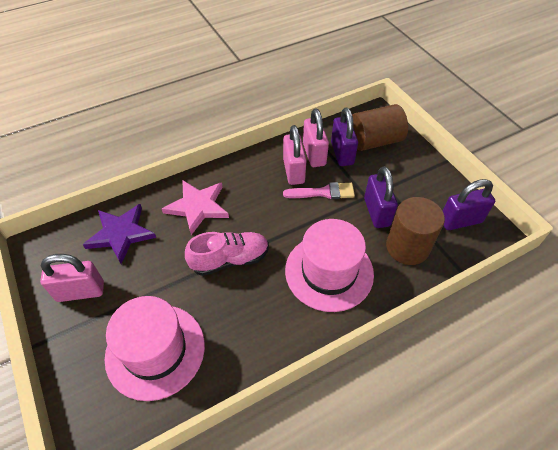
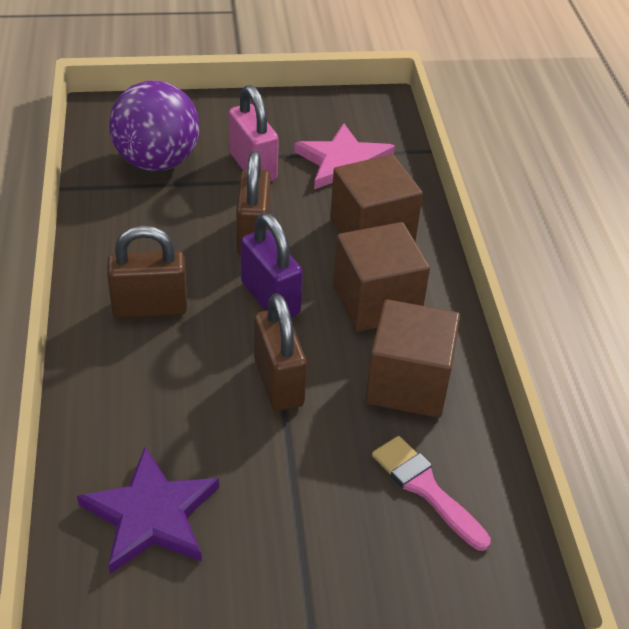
brown cube: none = 0 -> [330,154,423,241] [333,222,430,332] [365,299,460,418] = 3
brown cylinder: [352,104,408,151] [386,197,445,265] = 2 -> none = 0
brown padlock: none = 0 -> [107,225,187,318] [236,151,271,255] [254,294,307,411] = 3
pink hat: [105,296,205,401] [285,219,374,312] = 2 -> none = 0
pink padlock: [40,254,104,302] [283,125,307,185] [303,108,329,167] = 3 -> [229,85,279,181] = 1
pink shoe: [185,232,269,276] = 1 -> none = 0
purple ball: none = 0 -> [109,81,200,171] = 1
purple padlock: [331,107,358,166] [364,166,398,228] [443,179,495,230] = 3 -> [241,213,303,317] = 1

